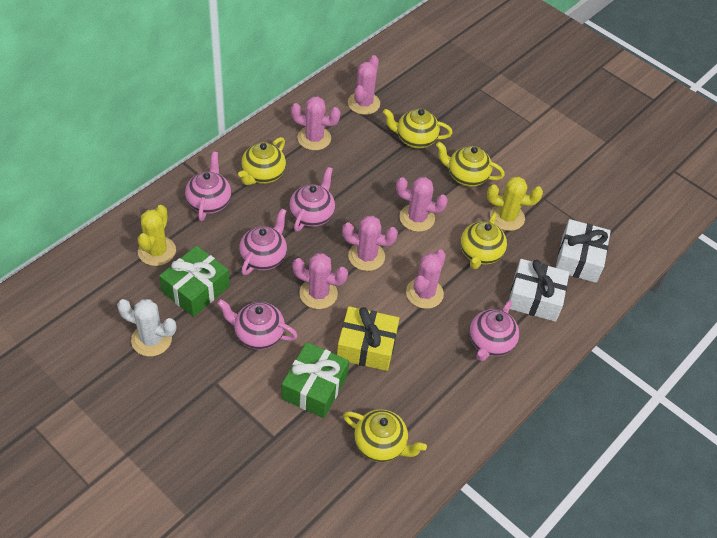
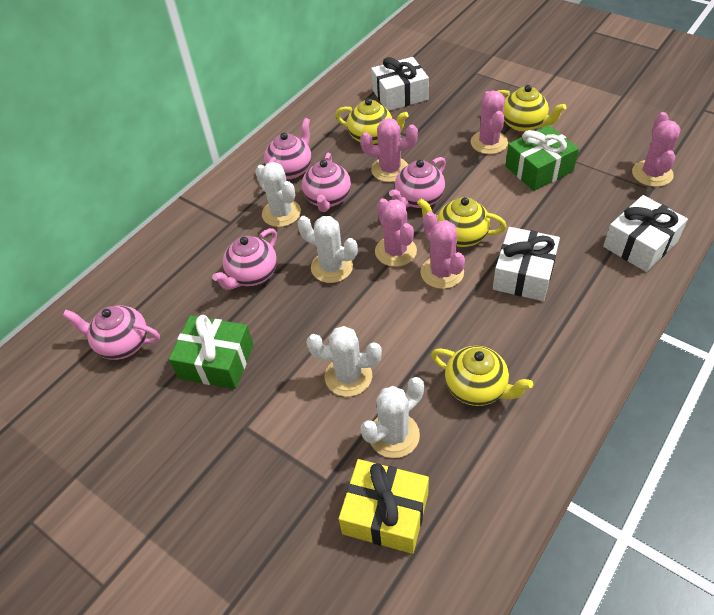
pink cactus: [291,96,341,150] [292,253,348,309] [342,216,398,271] [348,55,380,115] [396,177,448,232] [406,250,446,309] = 6 -> [360,118,418,182] [375,198,417,267] [420,212,465,289] [471,91,508,154] [632,112,680,187] = 5
white cactus: [117,299,176,357] = 1 -> [255,162,301,227] [298,216,358,283] [306,326,382,397] [361,377,424,458] = 4
white gift: [509,259,569,322] [556,219,611,283] = 2 -> [371,57,429,111] [493,227,560,301] [603,195,688,272] = 3
yellow cactus: [138,205,176,266] [487,176,543,231] = 2 -> none = 0
yellow teapot: [238,137,286,185] [343,409,427,462] [383,109,453,148] [436,141,505,187] [460,213,507,269] = 5 -> [335,98,409,144] [417,197,506,247] [431,346,533,406] [498,85,566,132] = 4

